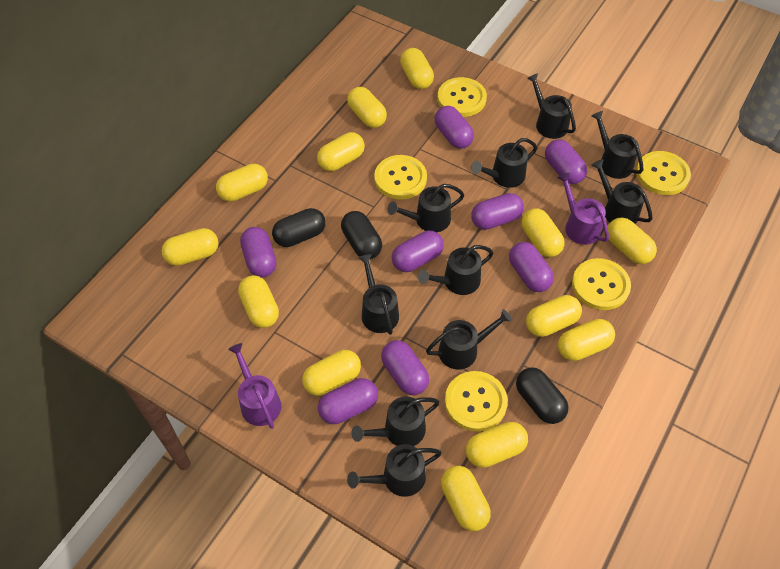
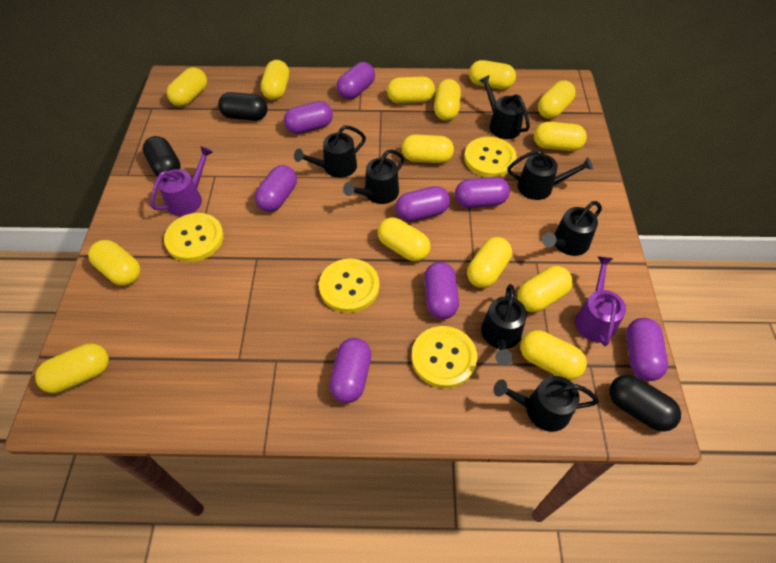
black watering can: [347,444,442,497] [352,396,440,446] [358,254,399,335] [388,184,464,232] [418,245,494,295] [426,309,512,370] [471,138,537,188] [527,73,576,139] [591,111,643,179] [591,159,653,224] = 10 -> [294,125,366,178] [343,149,404,204] [479,75,530,139] [481,284,527,365] [494,376,599,432] [507,150,593,200] [542,201,602,256] = 7
yellow button: [374,155,427,200] [437,77,487,117] [445,371,508,431] [572,258,631,310] [636,151,691,195] = 5 -> [164,213,224,262] [319,258,379,313] [412,326,477,388] [464,137,517,177] = 4
yellow capsule: [162,228,219,266] [216,164,268,202] [238,275,279,328] [302,350,361,396] [317,132,365,171] [347,87,387,128] [400,48,434,89] [441,466,491,531] [466,422,528,468] [521,209,565,257] [526,295,582,337] [558,319,615,361] [608,218,657,264] = 13 -> [35,344,109,393] [88,240,141,286] [166,67,207,107] [261,60,289,100] [378,218,431,262] [387,76,435,104] [402,135,454,163] [434,79,461,121] [467,237,512,288] [469,60,516,89] [517,266,573,312] [521,330,587,380] [534,122,587,151] [538,81,576,119] = 14

